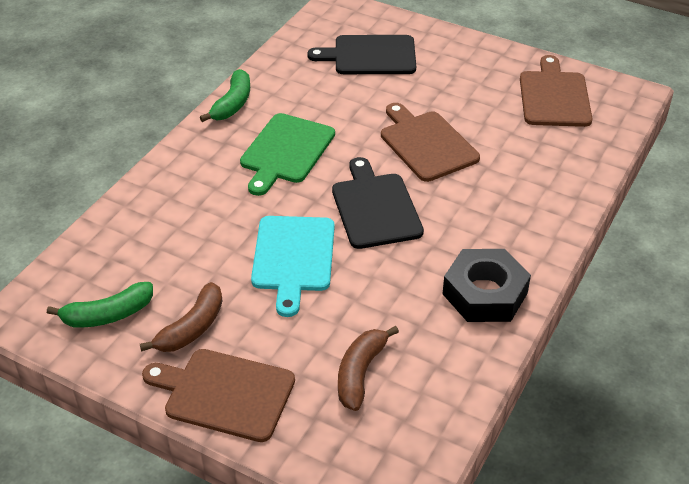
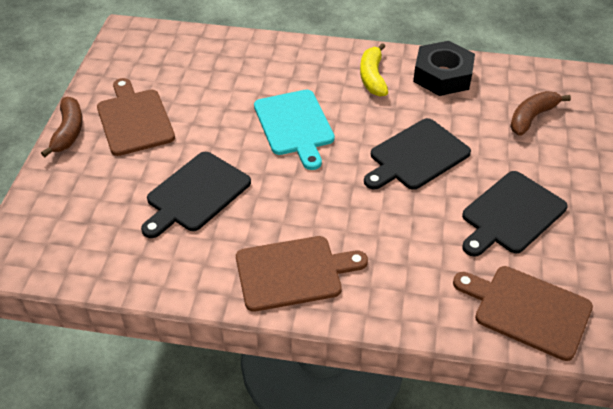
black cutting board: [307,35,416,74] [332,157,424,249] = 2 -> [141,152,251,238] [364,118,471,190] [462,171,568,257] = 3
green banana: [47,282,153,327] [200,69,250,122] = 2 -> none = 0
green cutting board: [240,113,335,196] = 1 -> none = 0
yellow banana: none = 0 -> [360,43,388,96] = 1

